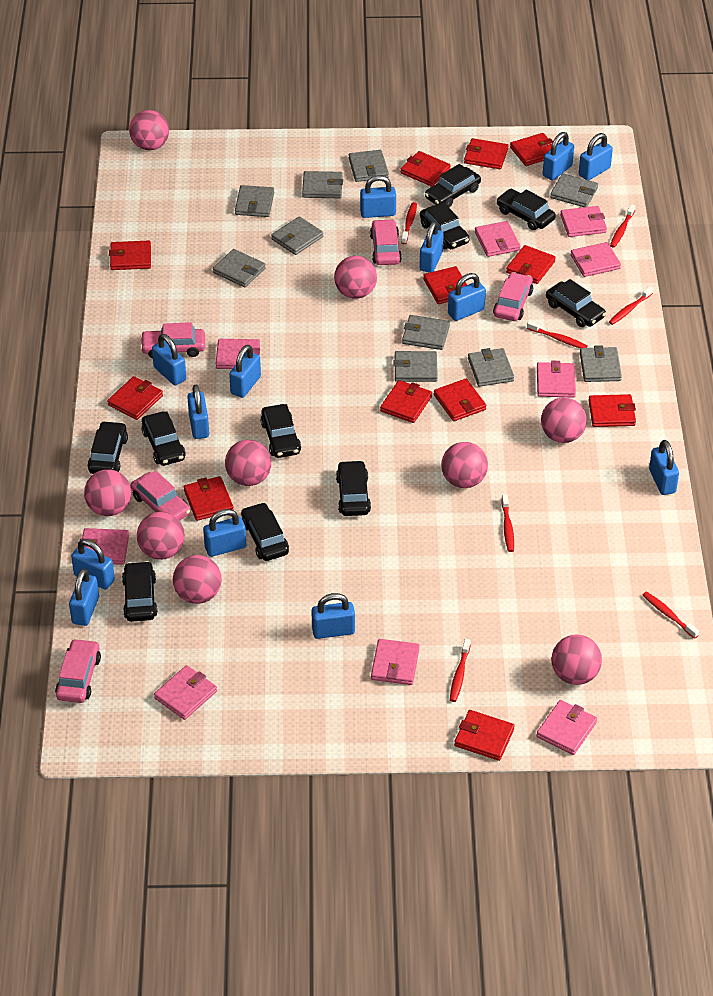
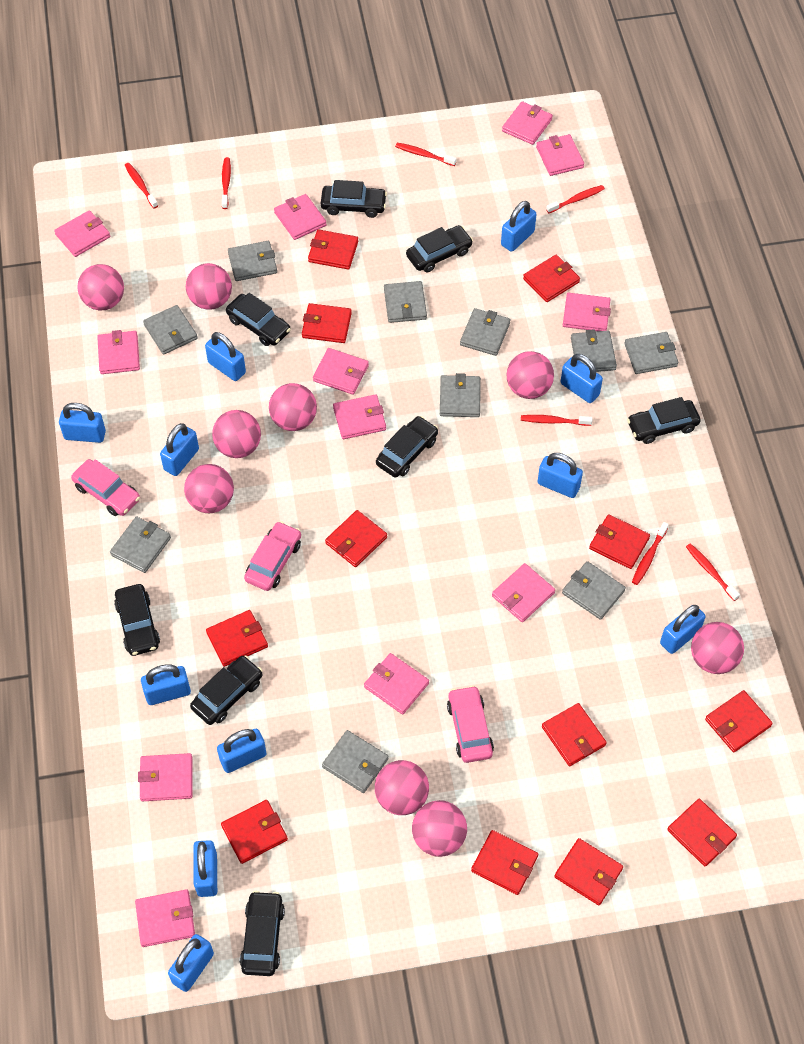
black car: [88,421,128,474] [122,561,158,622] [142,411,186,466] [241,502,289,561] [260,404,301,458] [336,460,371,516] [420,202,469,249] [425,164,481,207] [496,189,556,230] [546,279,606,327] = 10 -> [114,584,160,656] [190,656,262,725] [226,293,291,346] [240,891,285,976] [321,180,387,218] [376,416,438,478] [406,225,473,272] [627,397,701,444] = 8
blue padlock: [69,568,99,626] [71,539,115,590] [152,334,186,386] [187,385,209,439] [203,509,246,557] [229,345,261,398] [312,593,355,639] [360,175,396,218] [419,221,444,273] [448,273,486,321] [543,132,574,180] [579,133,613,180] [649,440,679,495] = 13 -> [59,403,106,443] [141,664,191,705] [160,423,199,476] [168,934,214,992] [193,840,217,897] [205,332,246,381] [217,729,267,773] [501,201,537,252] [538,453,583,498] [561,354,603,403] [660,605,706,654] = 11
pink car: [55,638,101,703] [131,471,191,521] [140,322,205,359] [370,219,402,265] [493,272,533,321] = 5 -> [71,459,140,516] [244,521,301,591] [447,685,494,763] = 3
pink wallet: [80,528,129,565] [154,665,217,720] [216,339,260,369] [371,639,419,685] [475,221,520,257] [536,700,597,755] [537,361,576,398] [560,206,607,237] [571,242,621,277] = 9 -> [54,210,110,257] [97,330,140,374] [135,889,195,947] [138,753,192,801] [274,194,327,240] [313,348,369,395] [333,394,386,439] [364,653,429,714] [492,563,555,622] [502,101,553,145] [536,134,584,176] [563,293,611,331] = 12

